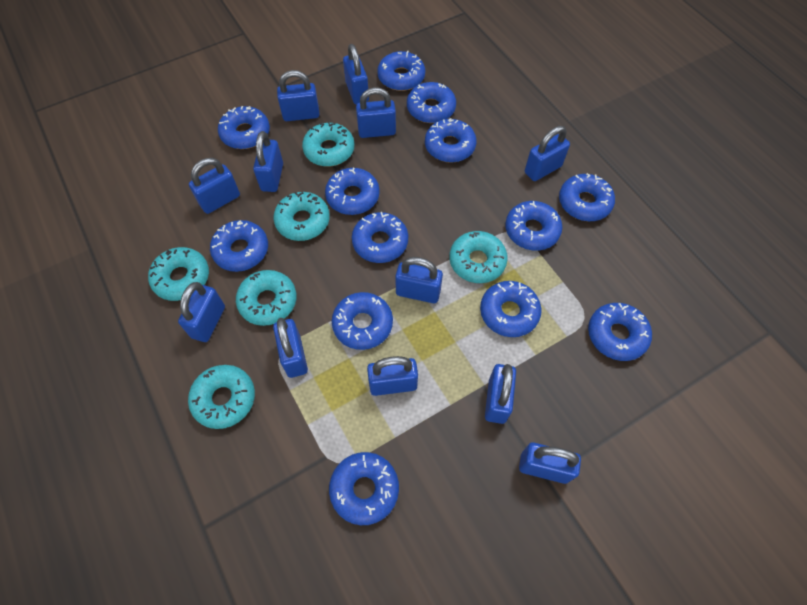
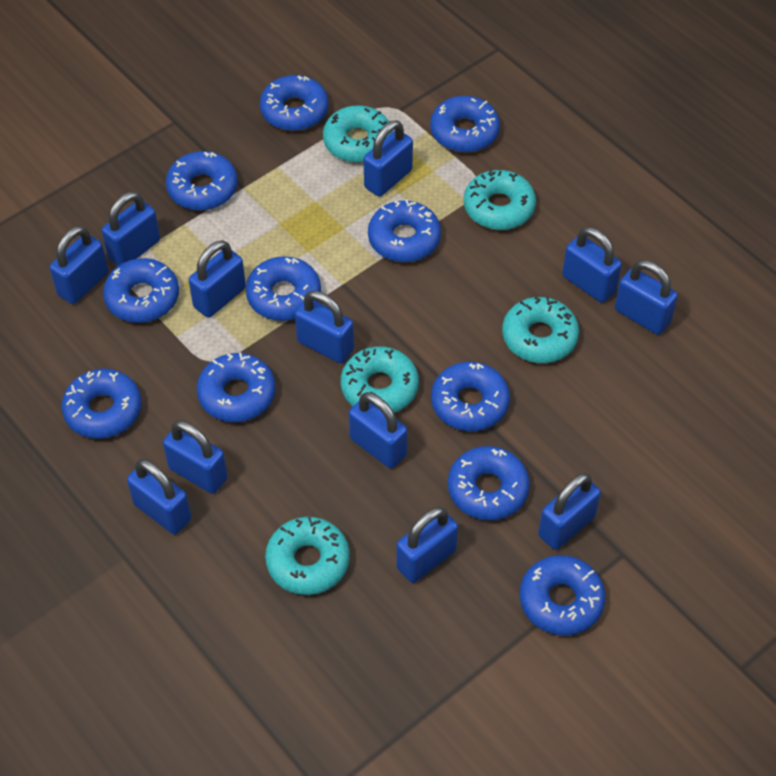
blue donut: [210,220,268,272] [218,106,270,149] [325,168,380,215] [329,452,399,525] [332,292,393,350] [352,212,408,263] [377,51,425,91] [407,82,456,123] [425,118,477,163] [480,281,541,337] [505,201,562,251] [559,173,615,221] [588,303,652,361] = 13 -> [61,369,142,439] [103,258,179,323] [166,151,238,211] [197,353,276,422] [246,256,321,321] [260,75,329,131] [368,199,441,262] [430,96,500,153] [431,362,510,431] [448,446,530,520] [520,555,606,636] = 11
turquoise donut: [148,247,209,301] [188,365,255,429] [236,270,297,326] [273,192,330,241] [302,121,354,167] [450,231,508,283] = 6 -> [265,517,350,595] [323,105,393,163] [341,347,419,413] [464,170,536,230] [502,297,579,363] = 5

